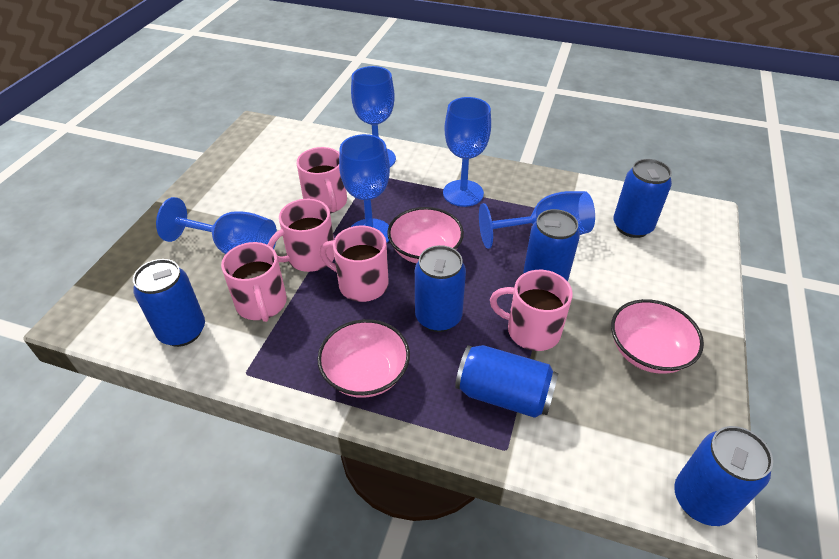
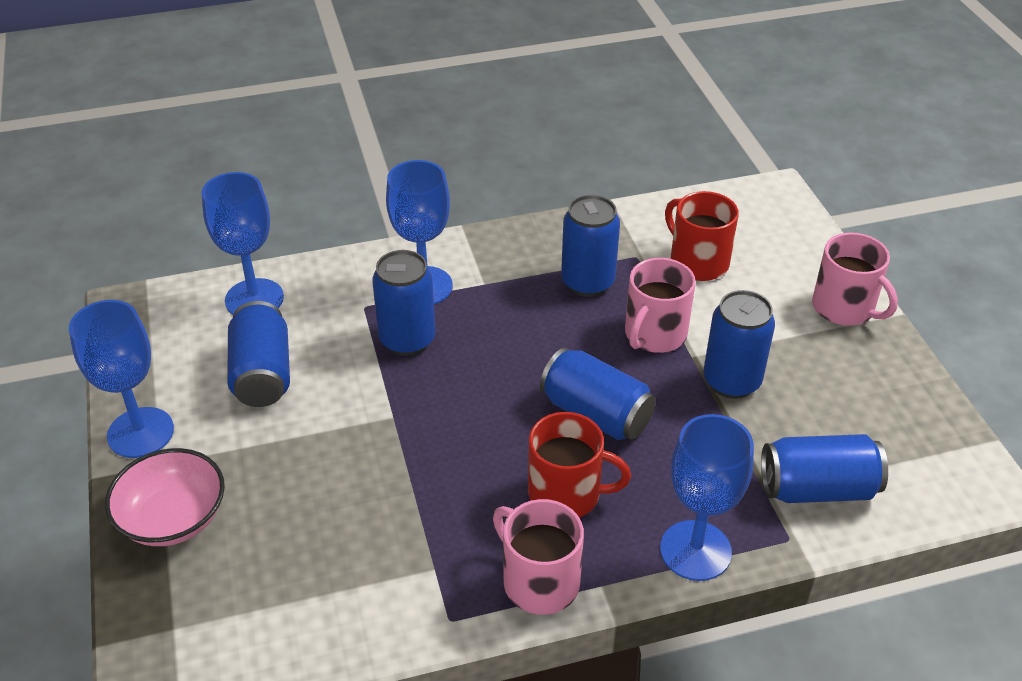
blue goblet: [156,197,277,254] [339,134,390,243] [351,66,396,167] [443,97,491,207] [479,191,595,249] = 5 -> [69,300,174,458] [202,172,284,315] [386,160,453,304] [660,414,754,581] = 4
pink bowl: [317,319,410,398] [387,207,464,263] [611,299,704,374] = 3 -> [105,448,225,546] = 1
pink mug: [221,242,287,322] [268,199,335,272] [297,147,347,213] [320,226,389,302] [490,270,573,351] = 5 -> [493,499,584,615] [625,258,696,353] [812,232,898,326] = 3
red mug: none = 0 -> [528,412,631,517] [665,191,739,281] = 2

